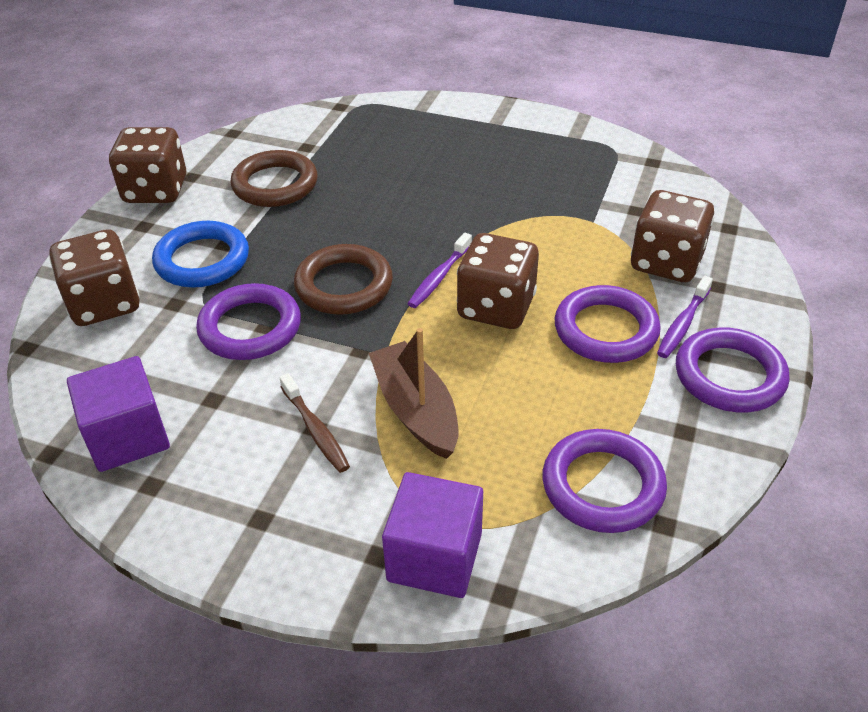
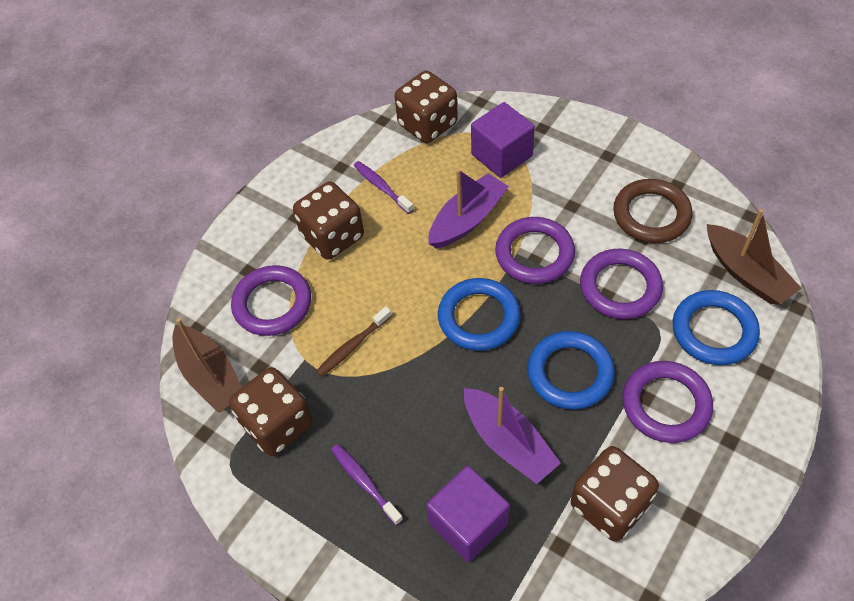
blue ring: [152,221,249,288] = 1 -> [438,278,521,351] [527,331,615,410] [673,290,760,365] = 3
brown boat: [369,328,458,459] = 1 -> [172,318,242,413] [707,209,802,304] = 2
brown ring: [230,150,318,207] [294,244,393,315] = 2 -> [613,179,693,243] = 1
purple boat: none = 0 -> [428,169,509,248] [464,387,561,484] = 2

